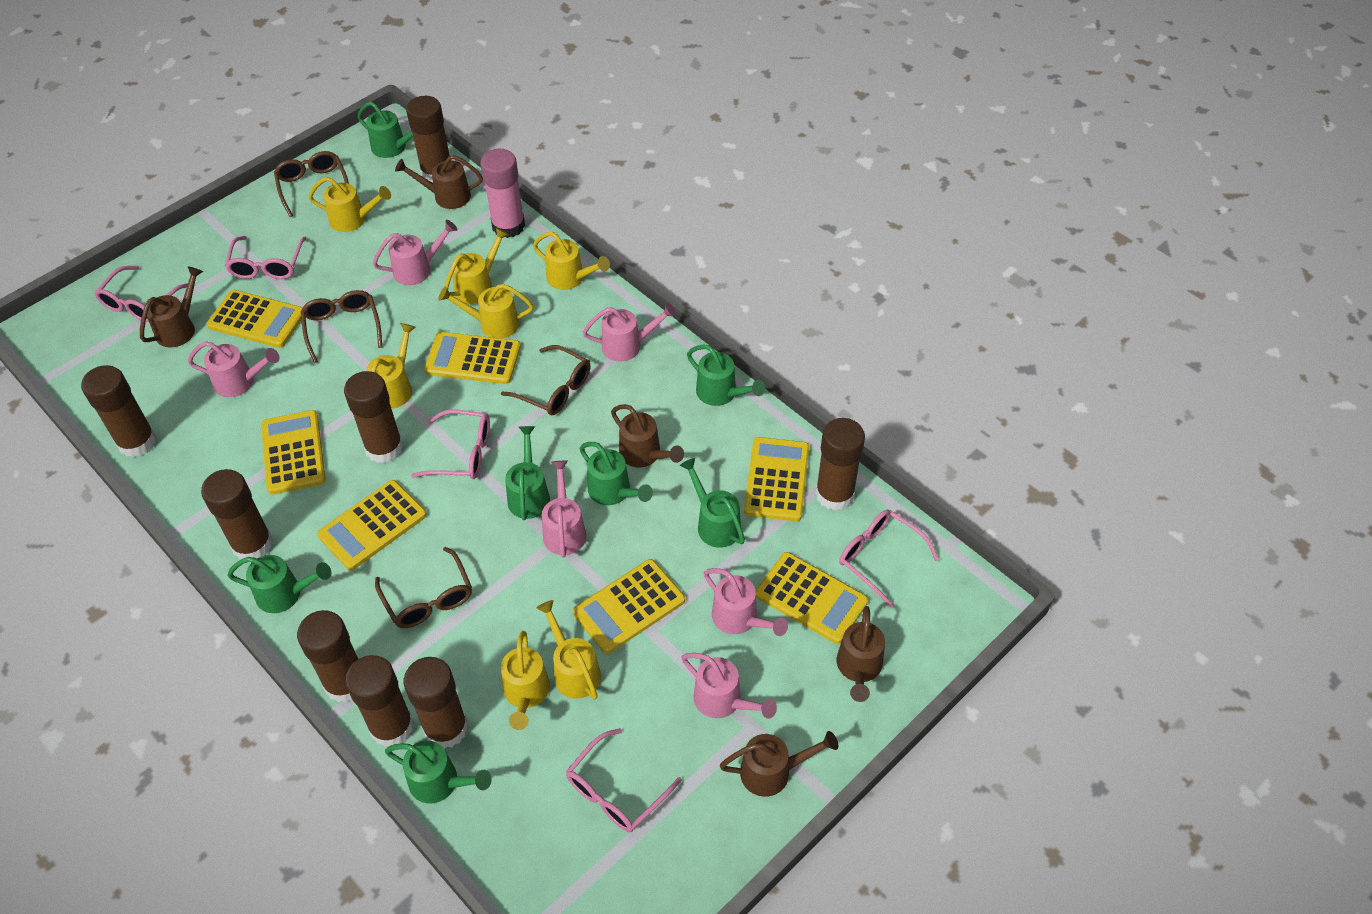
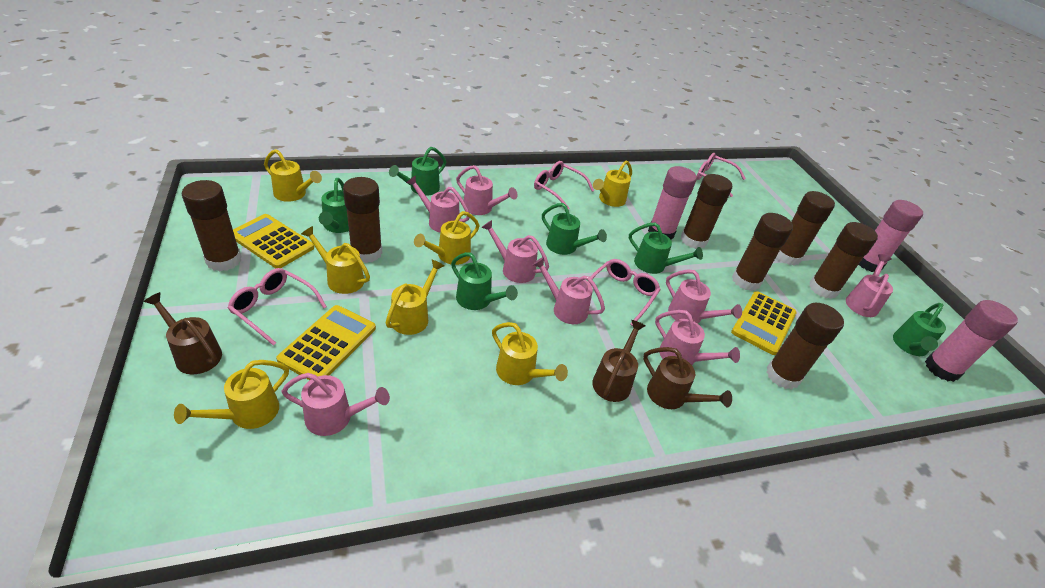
brown glasses: [274,151,349,217] [301,290,382,363] [375,547,472,628] [501,345,591,415] = 4 -> none = 0
brown glue stick: [81,365,156,457] [201,469,273,560] [297,610,358,703] [344,371,403,463] [345,655,414,747] [404,657,468,749] [406,96,450,183] [815,418,865,511] = 8 -> [182,180,242,271] [343,177,382,263] [681,174,732,249] [732,213,793,291] [766,303,844,389] [776,191,835,265] [809,222,878,299] = 7
brown watering can: [140,266,203,348] [395,155,483,209] [611,404,684,467] [720,731,838,797] [837,606,885,702] = 5 -> [144,292,222,374] [592,320,645,402] [643,347,732,409] = 3
green watering can: [227,555,331,613] [358,102,413,158] [385,741,492,803] [505,426,550,520] [579,442,653,505] [680,458,745,548] [687,344,765,406] = 7 -> [319,178,349,233] [389,147,446,196] [451,252,518,310] [542,203,607,255] [629,223,703,274] [893,303,946,356] = 6
pink glasses: [94,266,188,322] [225,236,306,279] [411,410,490,479] [566,728,682,832] [839,510,940,608] = 5 -> [228,268,327,346] [534,161,594,209] [590,259,661,326] [697,153,746,197] = 4
pink glue stick: [480,148,525,238] = 1 -> [648,166,697,240] [858,200,923,272] [925,300,1018,382] = 3
pink watering can: [188,341,279,397] [373,220,458,285] [542,460,586,558] [583,303,676,362] [682,653,777,719] [704,568,788,636] = 6 -> [281,373,390,436] [406,175,469,232] [456,165,518,215] [481,220,549,283] [532,257,605,324] [655,310,740,365] [666,270,742,324] [846,254,893,317] = 8
yellow calculator: [207,290,303,348] [261,410,326,495] [317,480,427,570] [424,332,521,384] [573,559,685,654] [744,437,809,521] [756,552,868,644] = 7 -> [233,214,314,268] [276,305,376,380] [731,291,797,355] = 3

